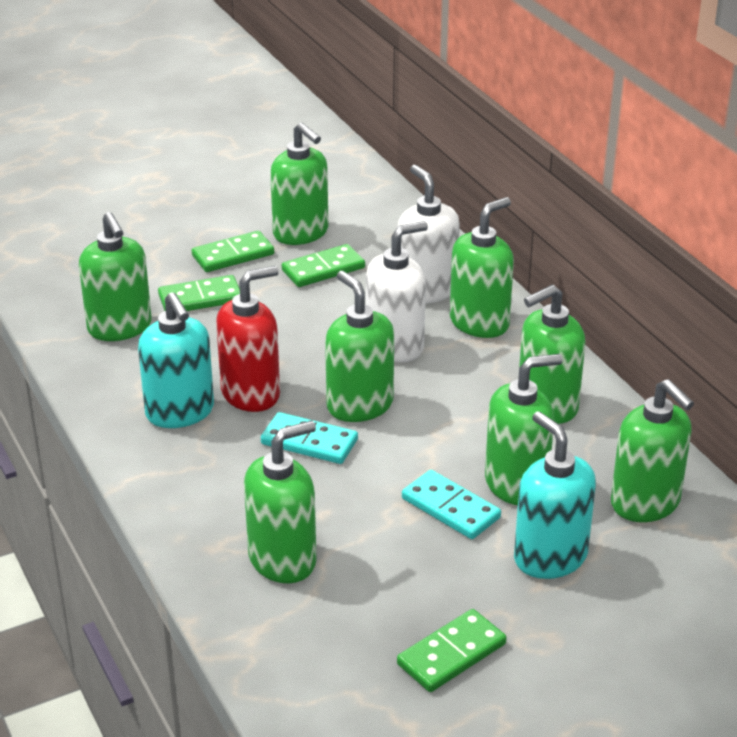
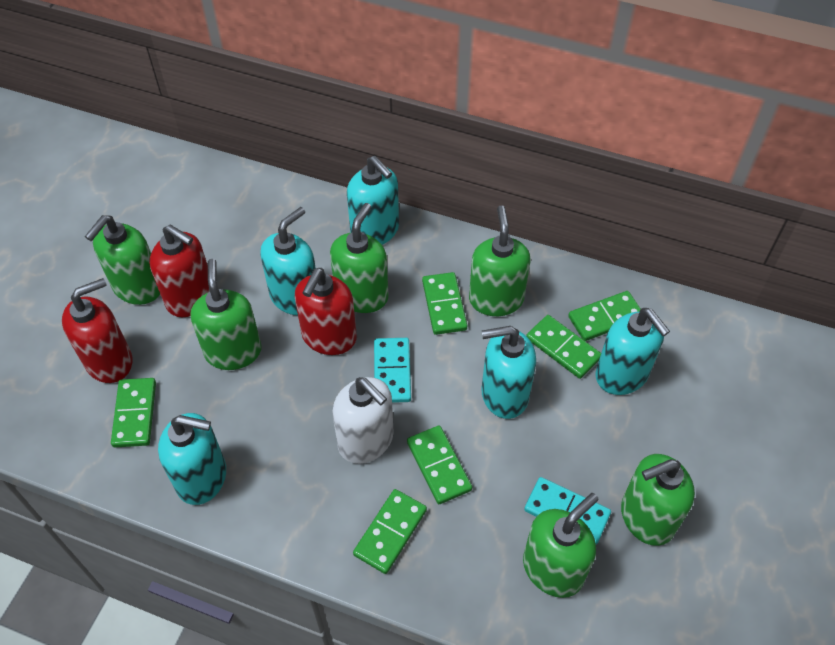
green domino: [158,275,240,311] [192,231,274,272] [282,244,365,287] [397,609,507,692] = 4 -> [111,378,156,448] [353,489,427,574] [407,426,472,504] [422,272,468,335] [526,315,601,379] [568,291,641,341] = 6
green soap dispenser: [79,212,152,341] [244,421,317,583] [270,123,328,245] [325,271,394,422] [450,197,514,338] [485,354,563,505] [519,285,585,424] [611,379,694,522] = 8 -> [85,215,160,305] [190,259,262,370] [330,203,389,313] [469,205,530,316] [523,493,599,598] [621,454,695,546] = 6
red soap dispenser: [216,266,280,412] = 1 -> [62,278,133,383] [150,225,210,317] [295,268,357,355] = 3
turquoise soap dispenser: [138,292,214,428] [514,411,596,579] = 2 -> [158,413,226,505] [260,207,316,315] [347,156,399,245] [481,326,536,419] [596,308,670,395] = 5
white soap dispenser: [366,221,428,362] [397,165,460,304] = 2 -> [333,377,394,464] = 1

